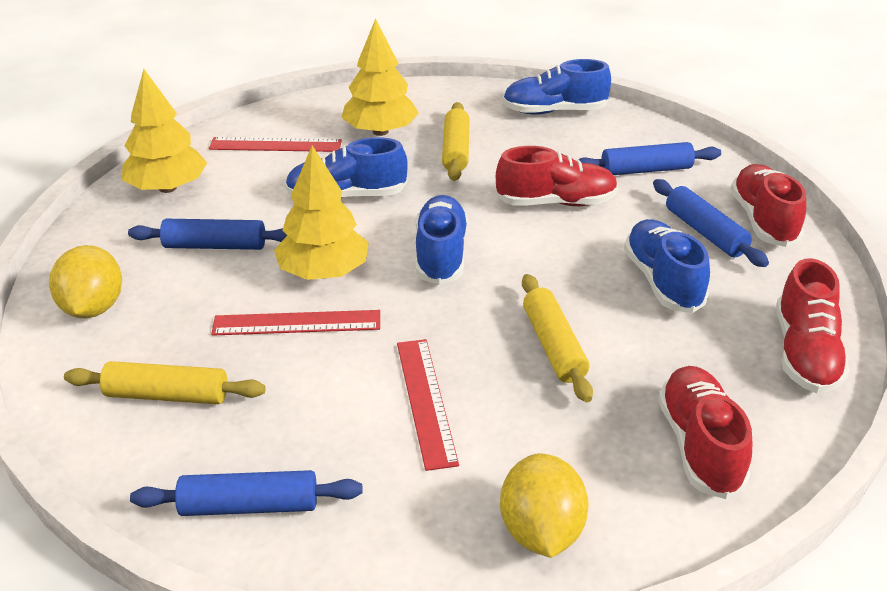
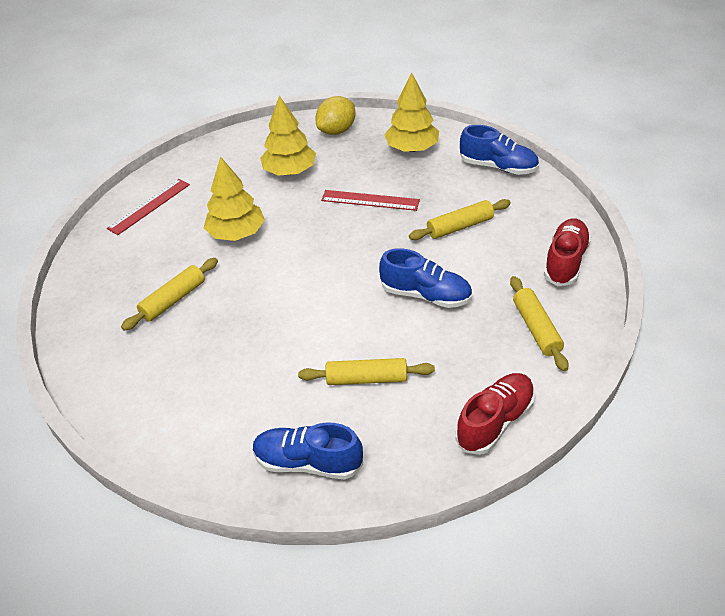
blue rolling pin: [128,219,287,250] [130,470,363,516] [578,142,721,175] [653,179,769,267] = 4 -> none = 0
blue shoe: [285,137,408,198] [416,195,468,285] [503,59,611,114] [624,219,710,313] = 4 -> [253,422,363,479] [379,248,472,308] [460,125,539,175] = 3
red ruler: [209,137,342,152] [211,310,380,336] [397,339,459,471] = 3 -> [107,179,190,235] [321,190,420,211] = 2
red shoe: [496,146,618,206] [658,366,752,499] [731,164,806,247] [776,258,849,393] = 4 -> [455,373,535,455] [544,218,591,286] = 2
yellow lemon: [49,245,122,318] [500,453,589,558] = 2 -> [316,96,355,135] = 1
yellow rolling pin: [64,361,266,404] [442,102,470,181] [522,274,593,402] = 3 -> [121,258,218,331] [298,358,435,385] [409,199,511,240] [510,276,569,371] = 4

